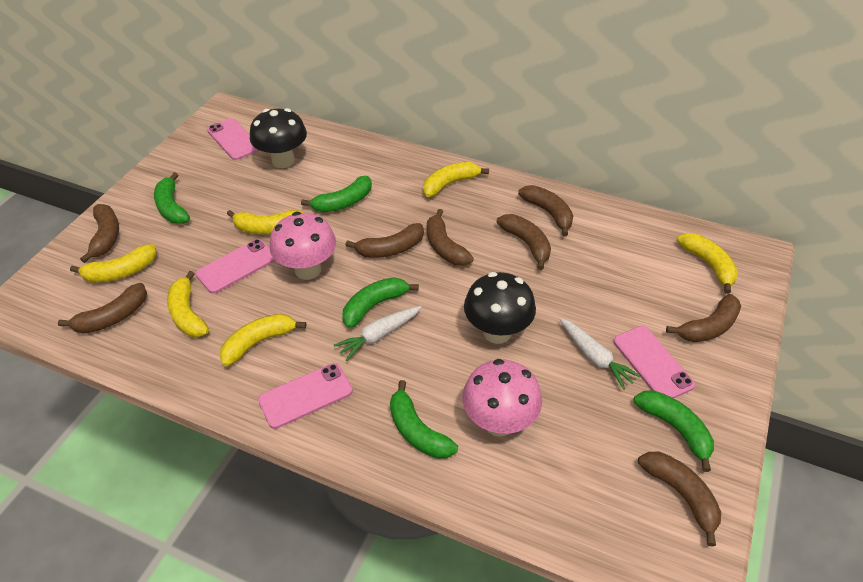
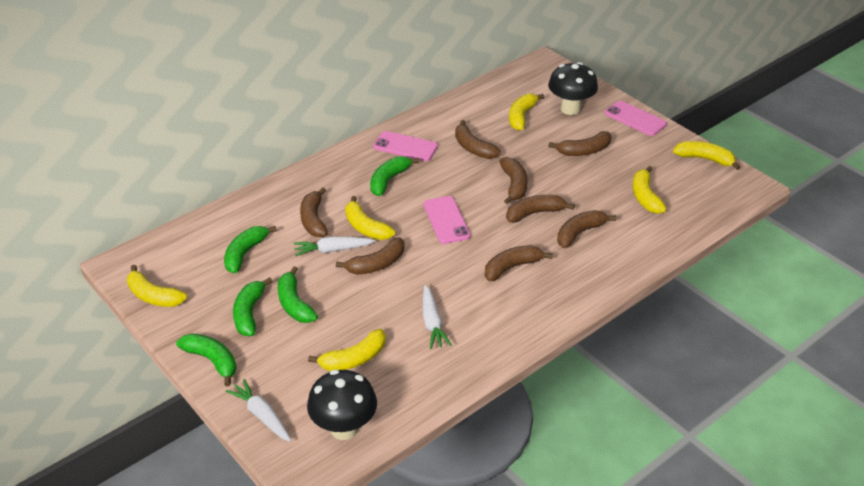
pink mushroom: [269,212,336,280] [462,359,542,436] = 2 -> none = 0
pink phone: [196,239,275,294] [207,118,260,160] [258,363,353,429] [613,326,695,398] = 4 -> [373,131,438,161] [423,196,471,244] [605,101,667,136] = 3
white carrot: [334,306,421,361] [560,318,641,390] = 2 -> [226,379,291,442] [294,236,375,256] [423,285,452,349] = 3

